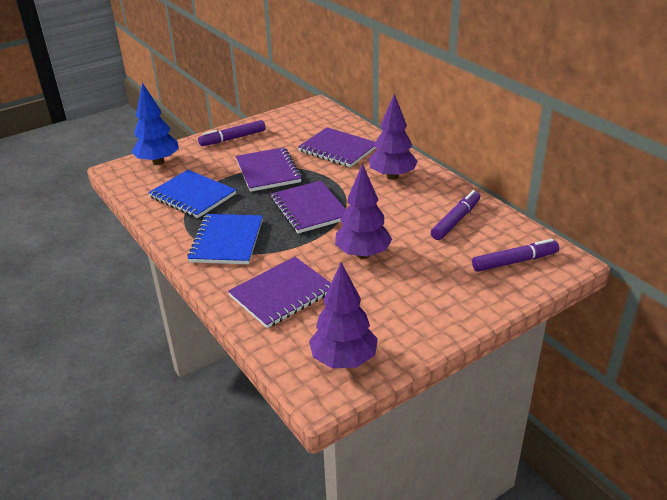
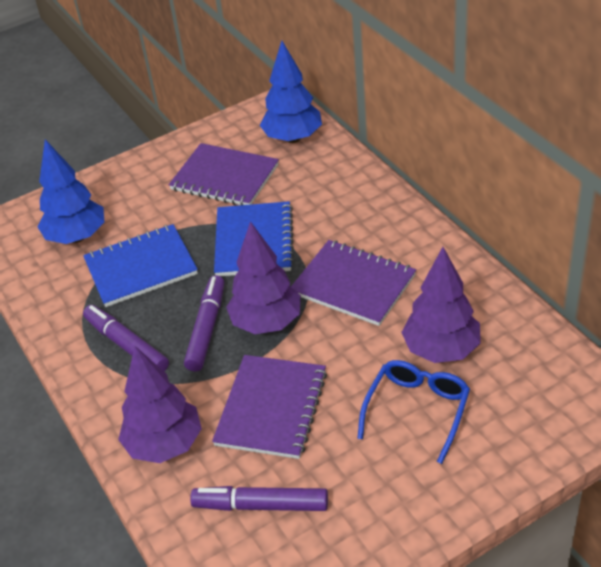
blue glasses: none = 0 -> [357,360,470,464] = 1
blue tree: [132,82,179,165] = 1 -> [38,139,104,244] [260,40,322,143] = 2
purple notebook: [228,257,331,328] [236,147,302,192] [271,181,346,233] [298,127,376,167] = 4 -> [169,143,279,205] [212,355,327,459] [291,240,416,326] = 3

